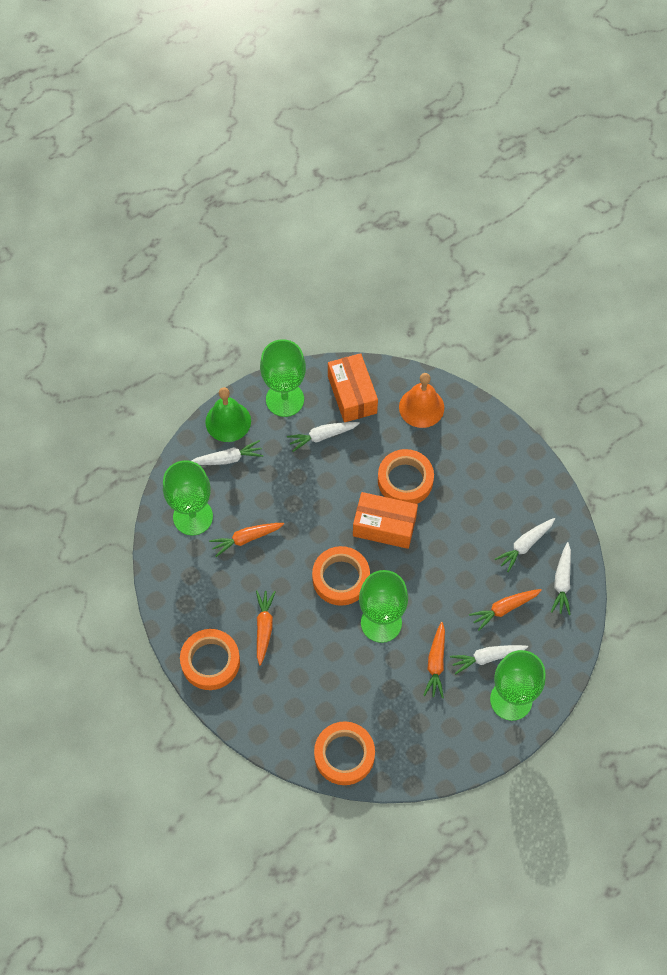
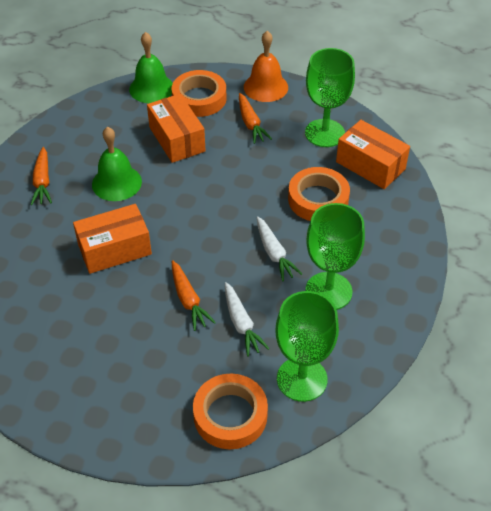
green bell: [205,387,251,442] = 1 -> [92,127,142,201] [129,32,173,103] = 2
green goblet: [163,460,213,535] [260,339,306,417] [359,570,408,643] [490,650,546,721] = 4 -> [276,291,339,402] [305,48,355,147] [305,203,365,310] = 3
orange box: [328,353,378,422] [353,492,418,549] = 2 -> [73,204,152,274] [147,94,205,163] [336,120,410,189] = 3
orange carrot: [209,523,284,557] [256,590,276,665] [423,622,445,698] [469,589,542,631] = 4 -> [31,147,52,205] [172,260,216,331] [239,93,272,144] = 3
orange tape: [180,629,240,690] [312,546,370,606] [314,721,375,785] [378,449,434,504] = 4 -> [172,70,227,117] [193,374,268,449] [288,167,350,221] = 3
white carrot: [192,440,263,465] [287,422,360,452] [450,645,528,674] [495,518,555,572] [551,542,571,615] = 5 -> [225,282,270,357] [257,216,302,281] = 2

